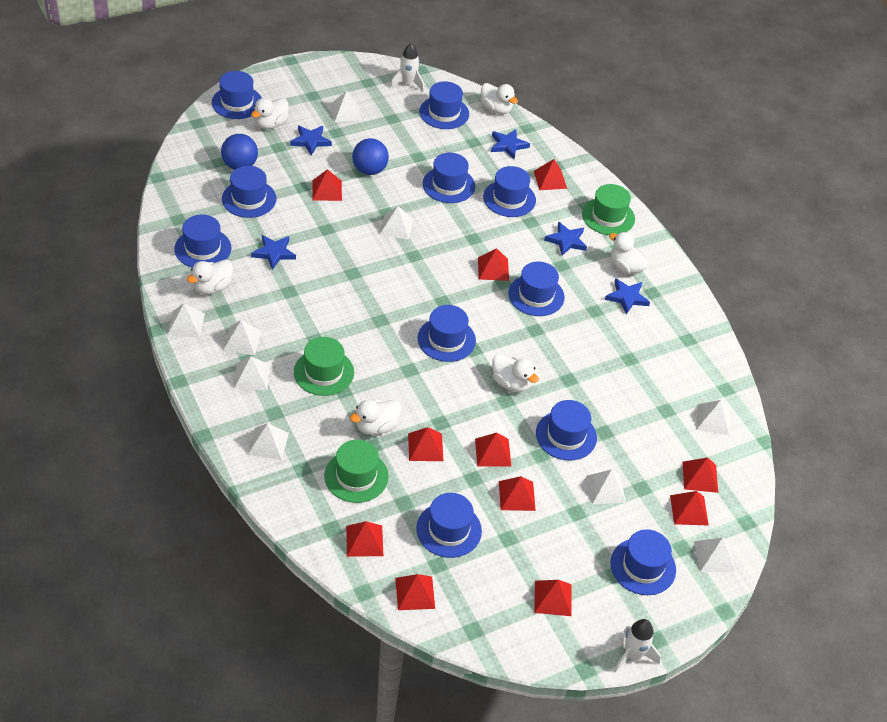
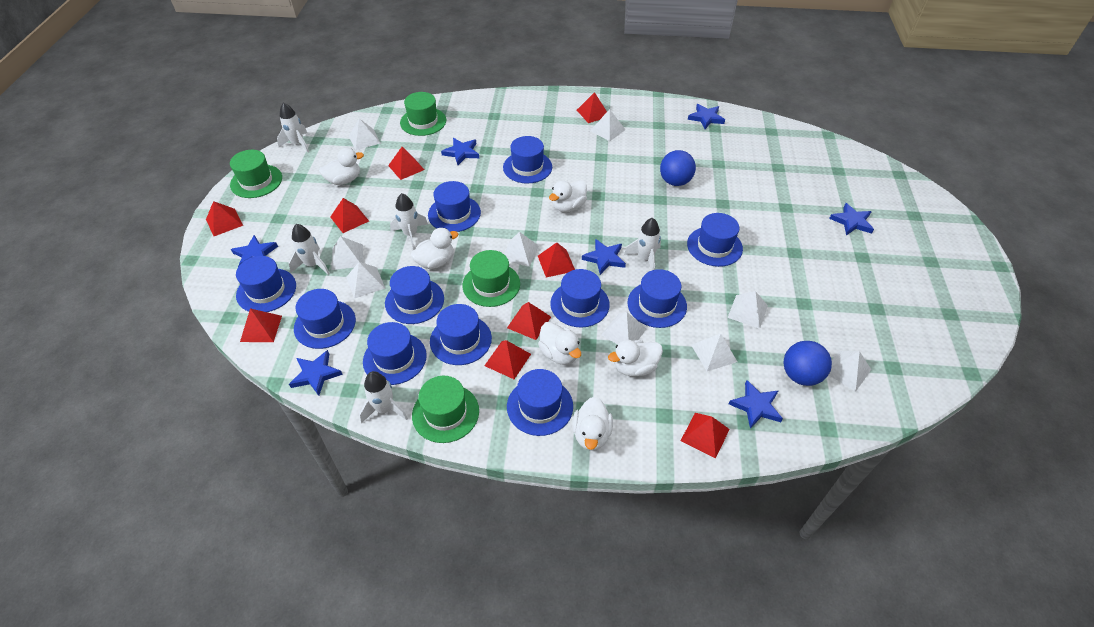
blue star: [251,235,296,270] [290,126,332,156] [491,129,530,159] [544,222,587,256] [605,278,650,315] = 5 -> [231,235,278,267] [289,350,343,396] [441,138,479,165] [582,239,626,275] [688,104,725,129] [729,380,783,429] [829,203,874,235] = 7
green hat: [294,337,354,396] [324,440,389,503] [582,184,635,235] = 3 -> [230,150,282,198] [400,92,446,136] [412,376,479,443] [462,250,520,307] = 4
red pyramid: [312,169,342,201] [346,521,383,557] [395,574,435,610] [408,427,443,461] [475,432,511,466] [478,248,509,281] [499,476,536,511] [534,159,567,190] [534,580,571,616] [670,491,709,526] [683,457,718,493] = 11 -> [206,201,243,236] [240,308,282,342] [331,198,369,233] [388,147,425,180] [484,340,531,379] [507,302,551,340] [538,242,575,278] [577,92,607,123] [681,413,730,458] = 9
white rocket: [390,43,424,92] [614,619,661,673] = 2 -> [277,102,309,152] [289,224,330,274] [359,371,408,423] [390,193,428,250] [624,218,661,271] = 5

